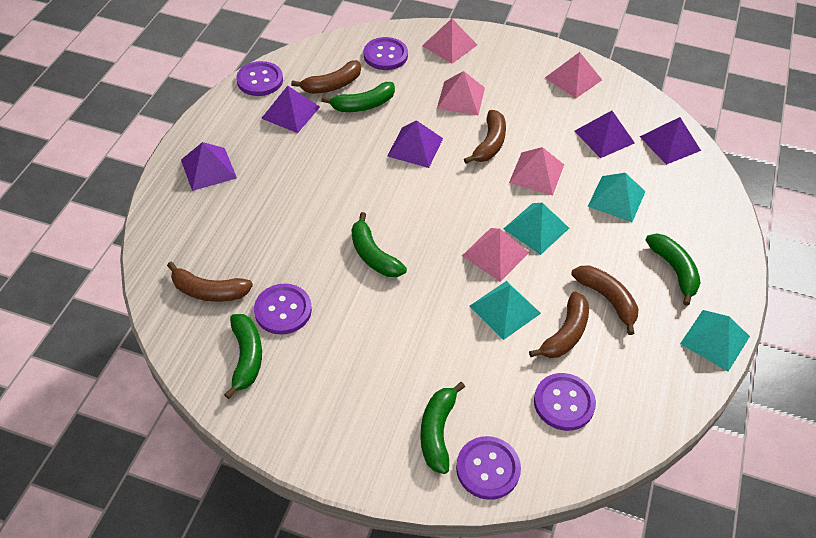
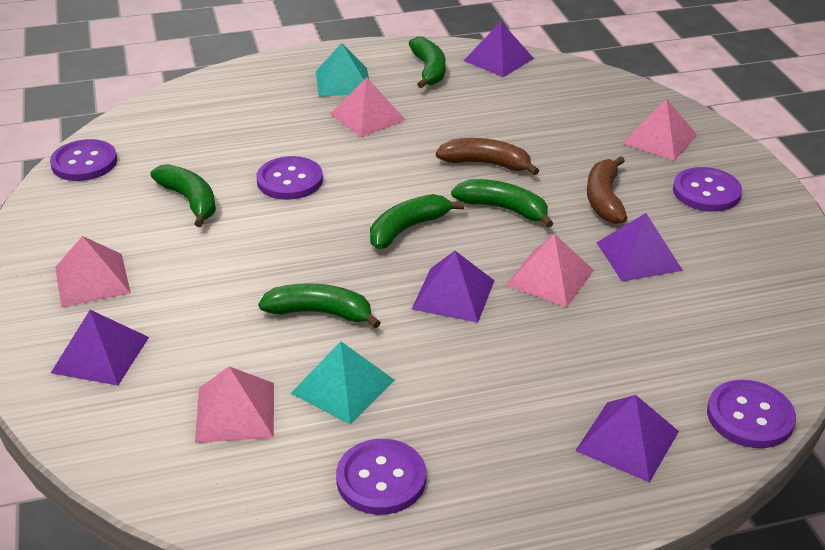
brown banana: [167,262,253,302] [291,60,361,94] [464,110,506,164] [529,292,589,358] [571,266,638,335] = 5 -> [436,138,539,175] [587,156,627,224] = 2
turquoise pyramid: [470,281,541,340] [503,203,569,255] [588,173,646,222] [680,310,750,371] = 4 -> [291,341,395,425] [316,43,369,97] = 2

